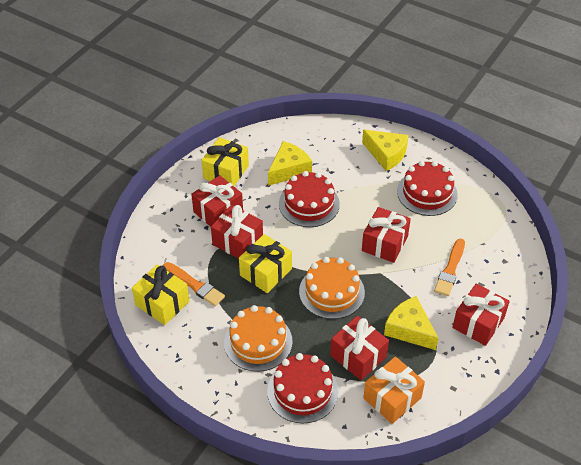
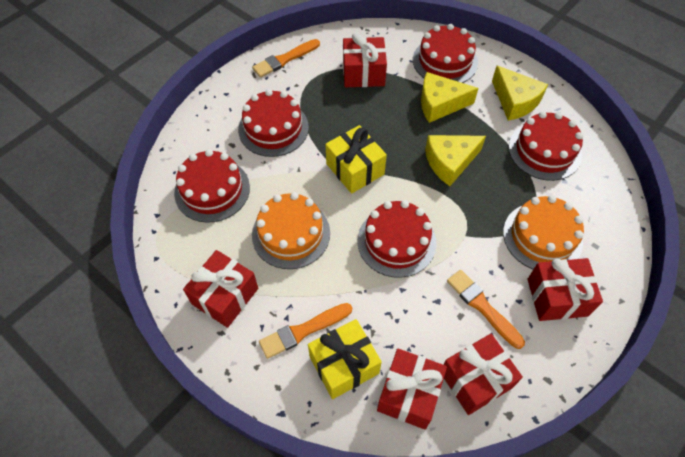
orange brush: [163,262,225,306] [434,239,465,296] = 2 -> [252,39,320,77] [259,303,352,359] [447,270,525,349] = 3
orange gift: [363,357,425,424] = 1 -> none = 0
red cake: [267,353,339,424] [279,171,340,227] [397,161,458,216] = 3 -> [174,149,250,223] [238,89,309,157] [358,200,437,278] [413,24,478,83] [509,111,583,181] = 5
yellow gift: [132,265,189,325] [202,137,249,186] [239,234,292,293] = 3 -> [308,319,382,399] [325,125,387,194] = 2

